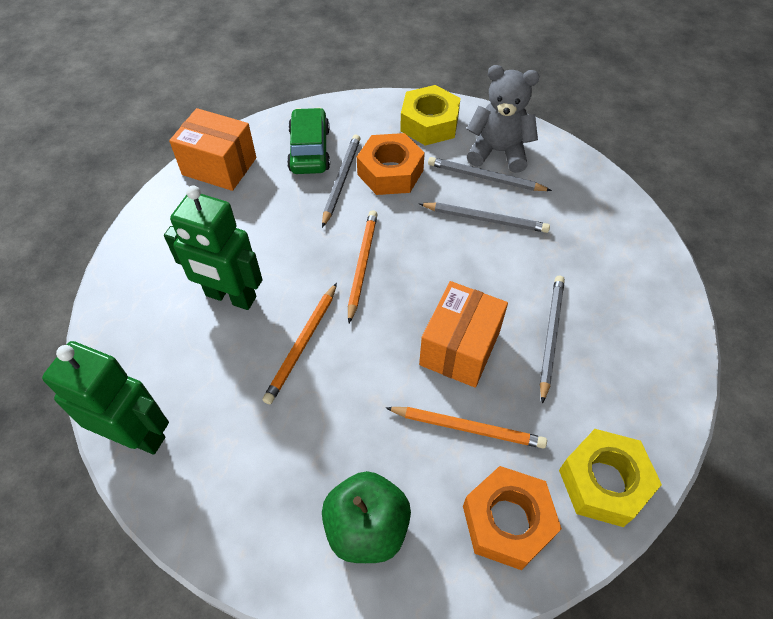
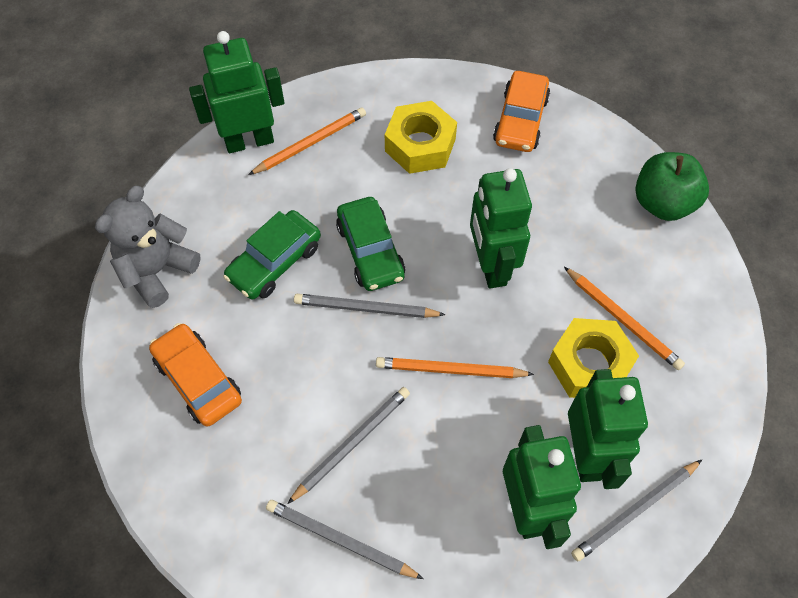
green car: [287,107,330,174] = 1 -> [223,210,321,300] [336,197,405,291] = 2
green robot: [42,341,169,454] [164,186,263,310] = 2 -> [189,31,284,153] [470,168,532,288] [503,425,581,549] [568,369,648,489] = 4
orange box: [169,108,256,191] [419,281,508,388] = 2 -> none = 0
orange car: none = 0 -> [149,323,242,427] [493,71,550,152] = 2
orange nut: [357,133,425,195] [463,466,562,570] = 2 -> none = 0

